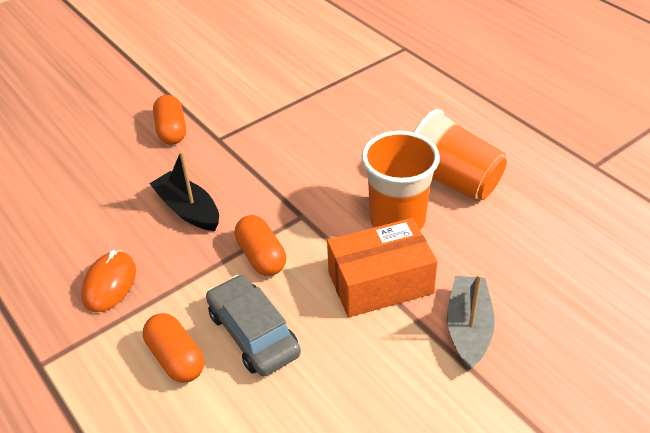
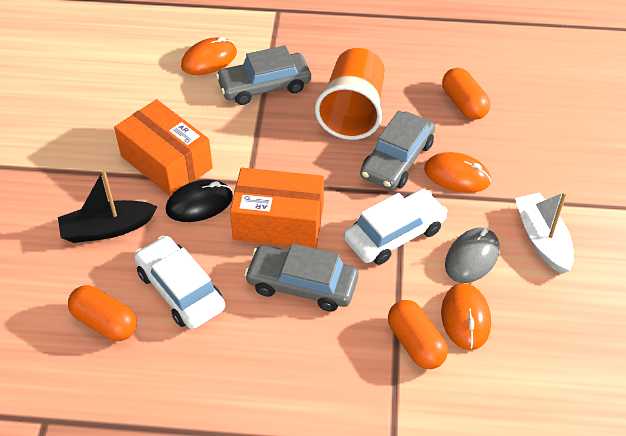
black mouse: none = 0 -> [166,180,233,222] = 1
grey boat: [447,274,495,370] = 1 -> none = 0
grey car: [206,275,301,376] = 1 -> [216,45,311,105] [244,243,359,312] [360,111,435,190] = 3
grey mouse: none = 0 -> [445,227,499,283] = 1
orange box: [327,218,438,317] = 1 -> [114,99,213,197] [230,168,324,249] = 2
orange cup: [361,131,440,230] [414,109,507,201] = 2 -> [315,48,385,140] = 1
orange mouse: [81,250,136,312] = 1 -> [181,37,237,75] [424,152,491,193] [441,283,491,350] = 3
white boat: none = 0 -> [515,191,574,274] = 1
white car: none = 0 -> [134,236,225,329] [344,189,448,265] = 2

